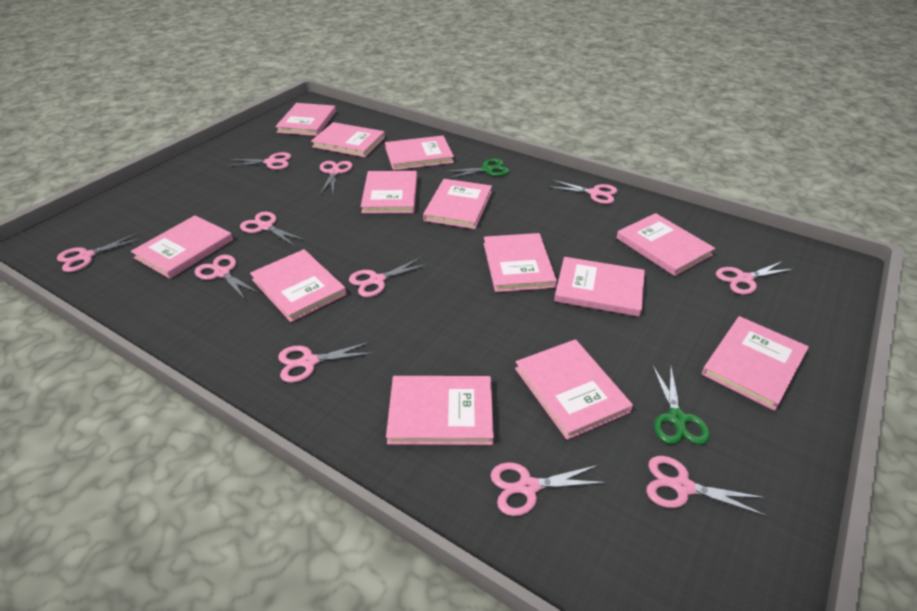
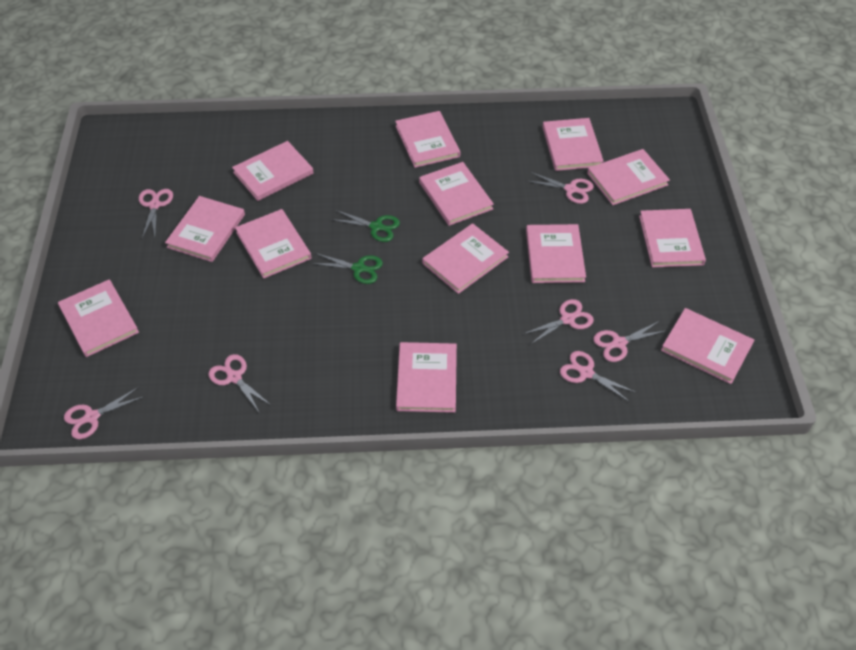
pink scissors: [57,233,142,272] [195,255,259,299] [226,152,291,170] [240,212,305,246] [278,342,373,383] [320,161,353,194] [349,257,429,297] [490,462,607,516] [550,180,618,204] [646,456,768,517] [716,261,794,295] = 11 -> [64,387,145,439] [139,189,173,238] [208,354,272,412] [523,299,594,345] [528,172,594,204] [560,351,637,402] [593,321,666,362] = 7

